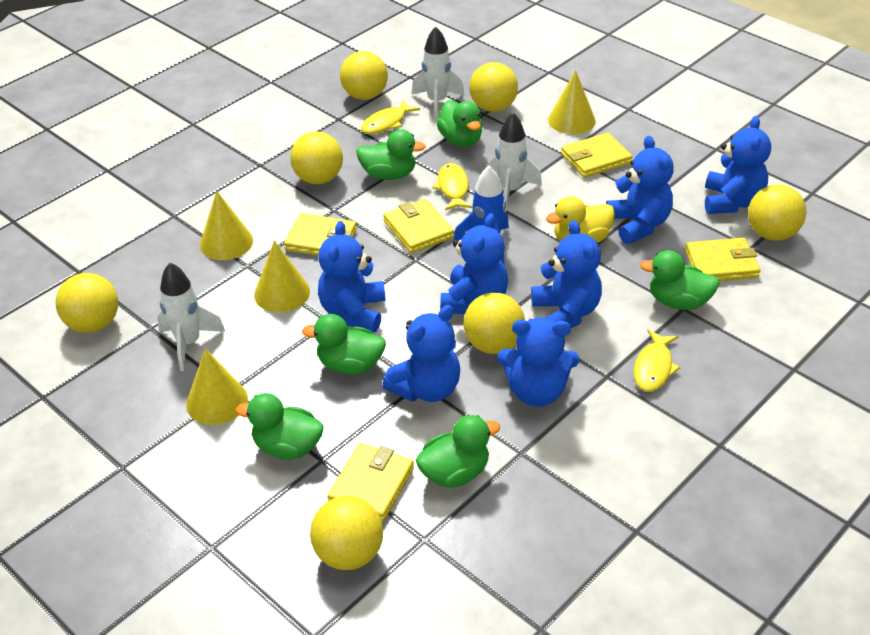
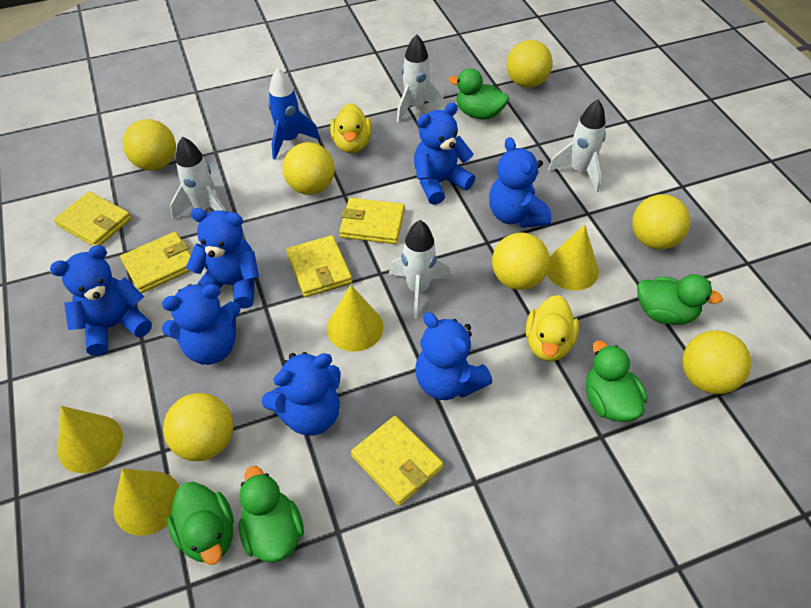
green duck: [236,393,324,460] [302,314,386,374] [356,129,426,180] [416,415,500,488] [436,100,482,147] [640,250,720,310] = 6 -> [167,482,234,565] [239,466,304,563] [449,68,509,119] [586,341,647,422] [637,274,723,325] = 5
white rocket: [157,263,225,371] [411,26,464,120] [486,112,542,212] = 3 -> [170,137,226,219] [389,220,451,318] [397,34,445,122] [548,99,606,192] = 4
yellow duck: [546,196,615,243] = 1 -> [330,103,372,153] [526,295,579,361] = 2
yellow fish: [361,100,420,134] [432,163,472,210] [634,329,681,392] = 3 -> none = 0

